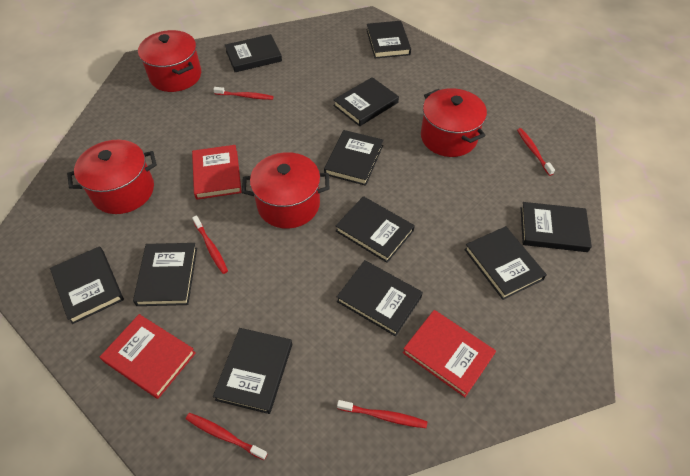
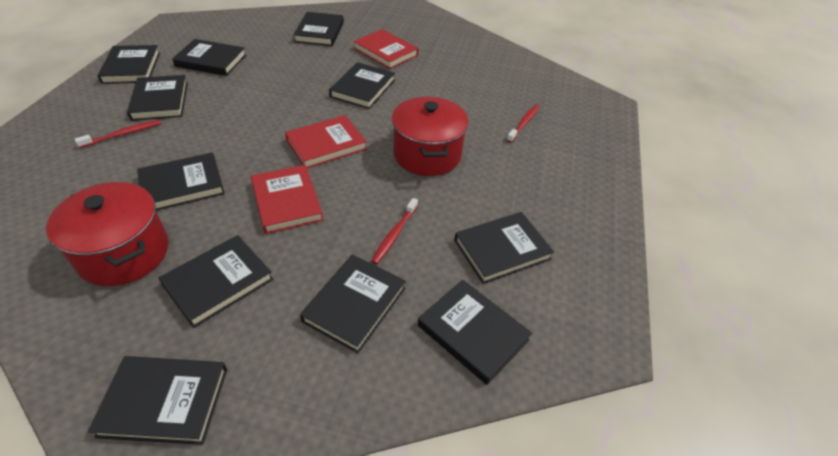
red pot: [67,140,157,214] [138,30,201,92] [242,152,330,229] [421,88,487,157] = 4 -> [46,182,169,286] [392,97,469,176] = 2
red toothbrush: [186,413,268,460] [192,215,228,274] [213,87,274,100] [337,400,427,428] [517,128,555,176] = 5 -> [75,120,161,148] [371,198,418,264] [507,105,539,143] = 3

